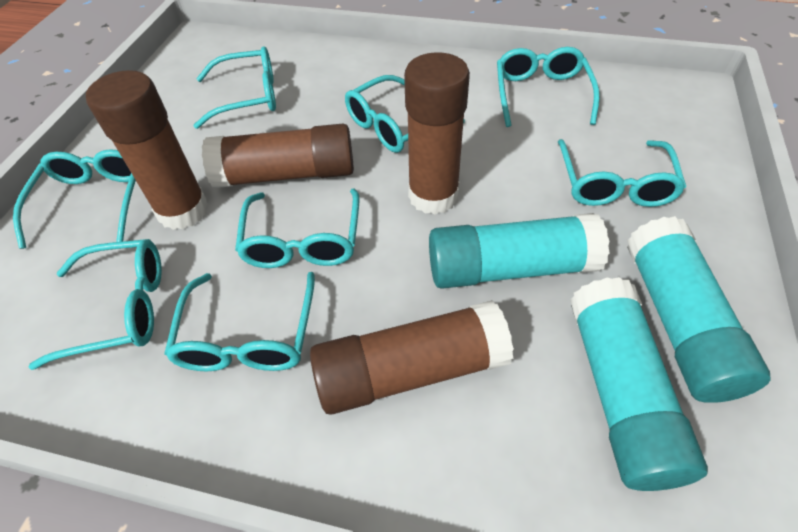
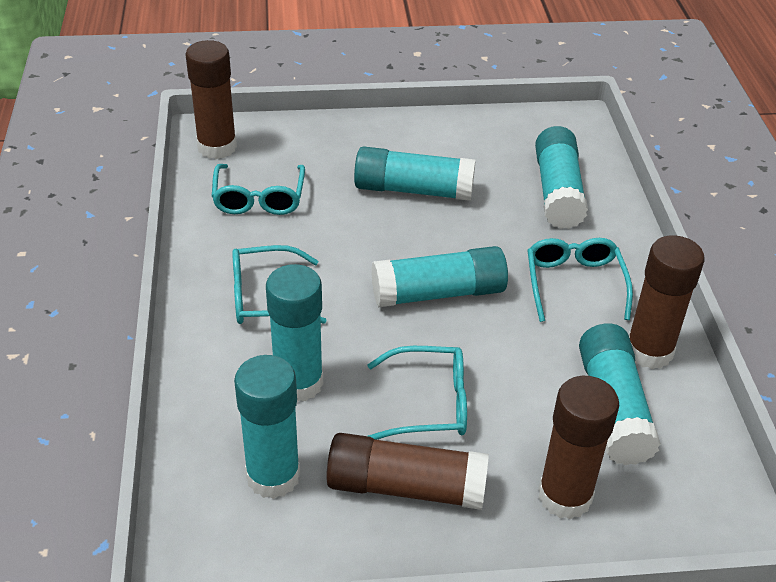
turquoise glasses: [13,149,136,249] [29,239,162,370] [164,272,315,371] [194,46,276,129] [235,188,360,268] [345,75,465,153] [497,47,600,127] [558,139,686,207] = 8 -> [212,164,305,215] [232,245,327,324] [367,346,467,440] [527,238,633,322] = 4
turquoise glue stick: [429,213,610,289] [570,277,708,491] [627,216,770,403] = 3 -> [234,355,300,499] [266,264,323,402] [354,146,476,201] [371,246,508,308] [535,126,588,229] [579,323,661,465] = 6

